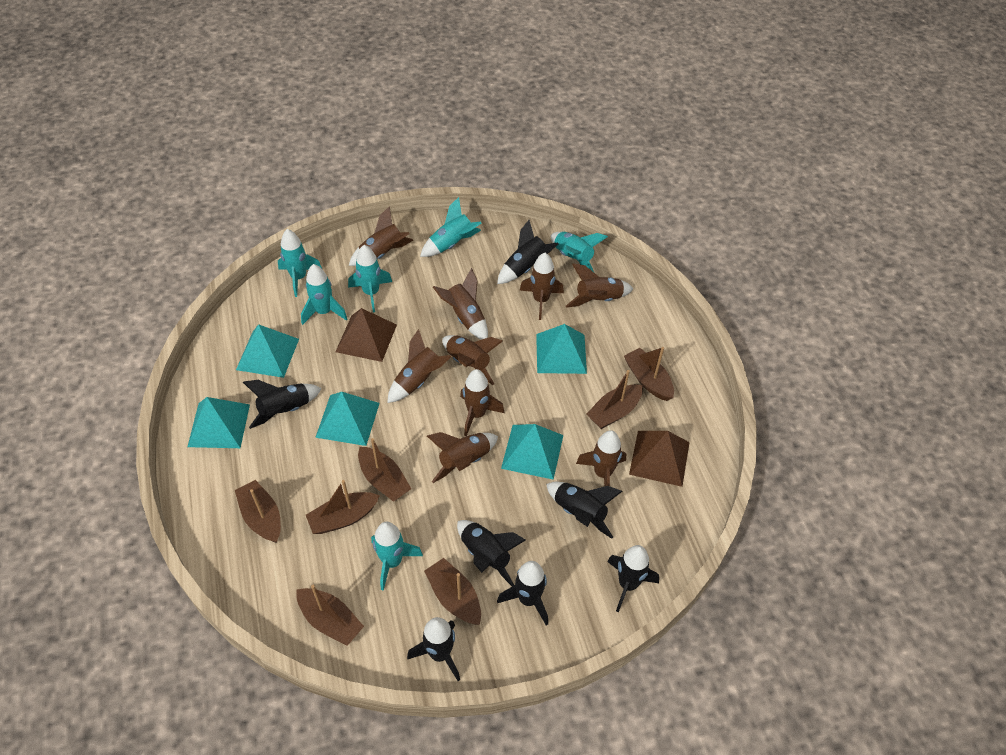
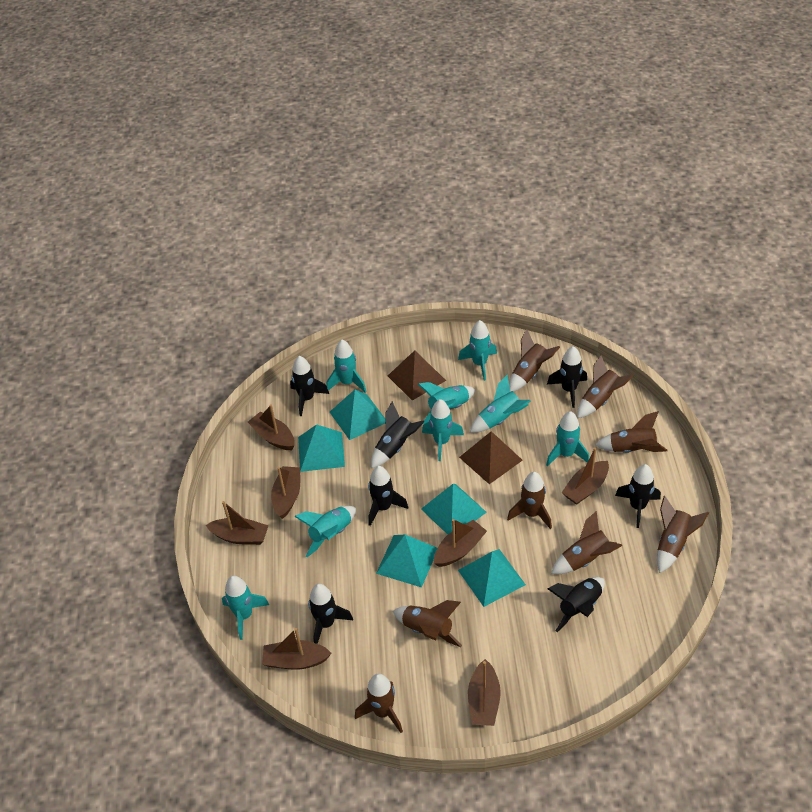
brown rocket: [349,206,413,266] [387,329,452,403] [427,432,498,483] [433,268,488,340] [442,335,503,385] [460,369,504,436] [520,253,564,320] [566,263,633,308] [576,430,626,486] = 9 -> [355,674,403,733] [393,600,462,647] [507,472,552,529] [509,329,560,392] [551,511,622,574] [577,355,634,418] [595,411,667,453] [657,496,709,573] = 8
turquoise rocket: [278,229,322,297] [301,264,347,325] [348,245,392,312] [371,522,423,591] [420,197,481,257] [551,232,608,272] = 6 -> [222,576,269,640] [294,506,356,557] [327,340,366,393] [418,382,475,424] [422,399,464,461] [458,320,497,381] [470,374,531,433] [546,411,589,466] = 8

